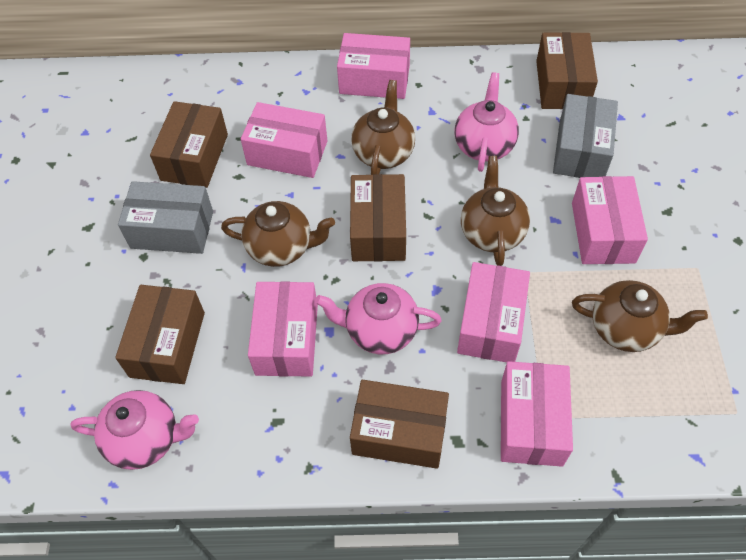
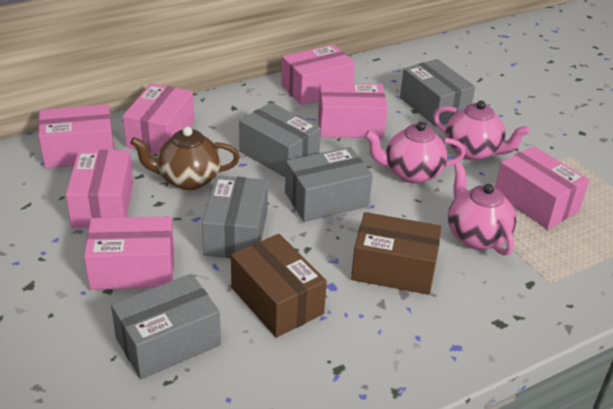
brown box: [115,285,205,384] [150,101,228,188] [350,174,406,261] [350,380,449,469] [536,32,598,109] = 5 -> [231,234,327,338] [351,212,442,295] = 2
brown teapot: [221,201,335,267] [351,80,415,175] [461,156,530,266] [572,280,708,352] = 4 -> [130,127,240,190] = 1
grey box: [118,181,213,254] [553,94,618,178] = 2 -> [111,274,221,379] [202,175,268,258] [239,102,321,177] [285,147,373,222] [400,59,475,127] = 5
pink box: [241,102,327,178] [248,281,318,377] [337,33,410,99] [457,262,530,362] [501,361,573,467] [572,176,648,264] = 6 -> [38,104,114,168] [66,150,133,228] [84,217,174,290] [123,83,194,154] [281,44,355,105] [318,83,388,138] [495,146,589,229] = 7

